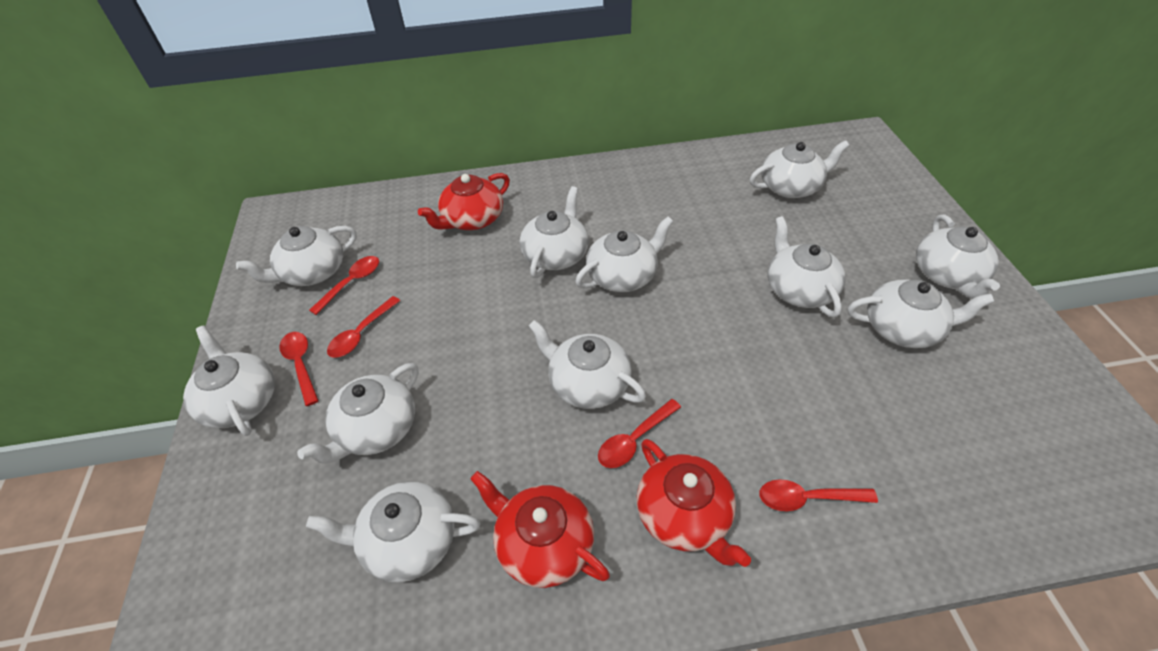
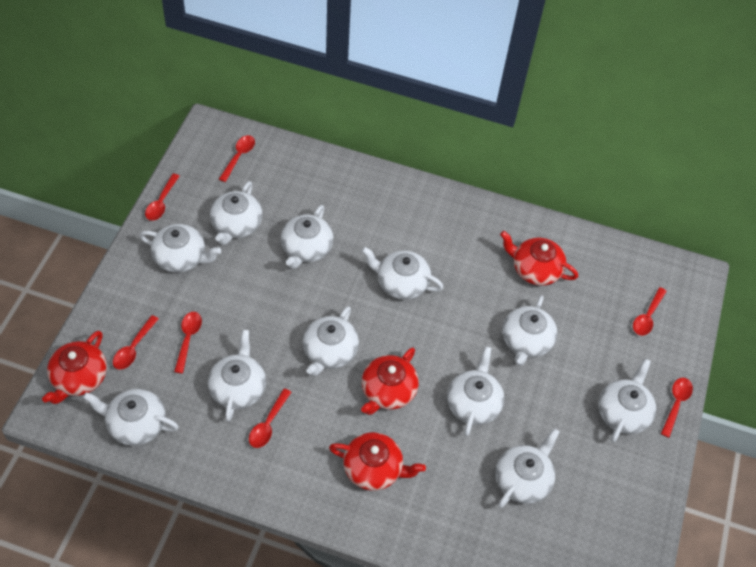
red spoon: [279,332,319,406] [309,256,379,315] [327,296,400,358] [598,399,681,468] [759,479,878,511] = 5 -> [113,315,159,370] [145,174,180,221] [174,312,202,373] [219,135,255,182] [249,388,291,448] [633,287,667,335] [661,378,693,438] = 7
red teapot: [418,173,510,230] [470,471,610,588] [637,439,751,567] = 3 -> [42,331,107,404] [329,432,426,491] [361,347,419,415] [500,231,578,286] = 4

